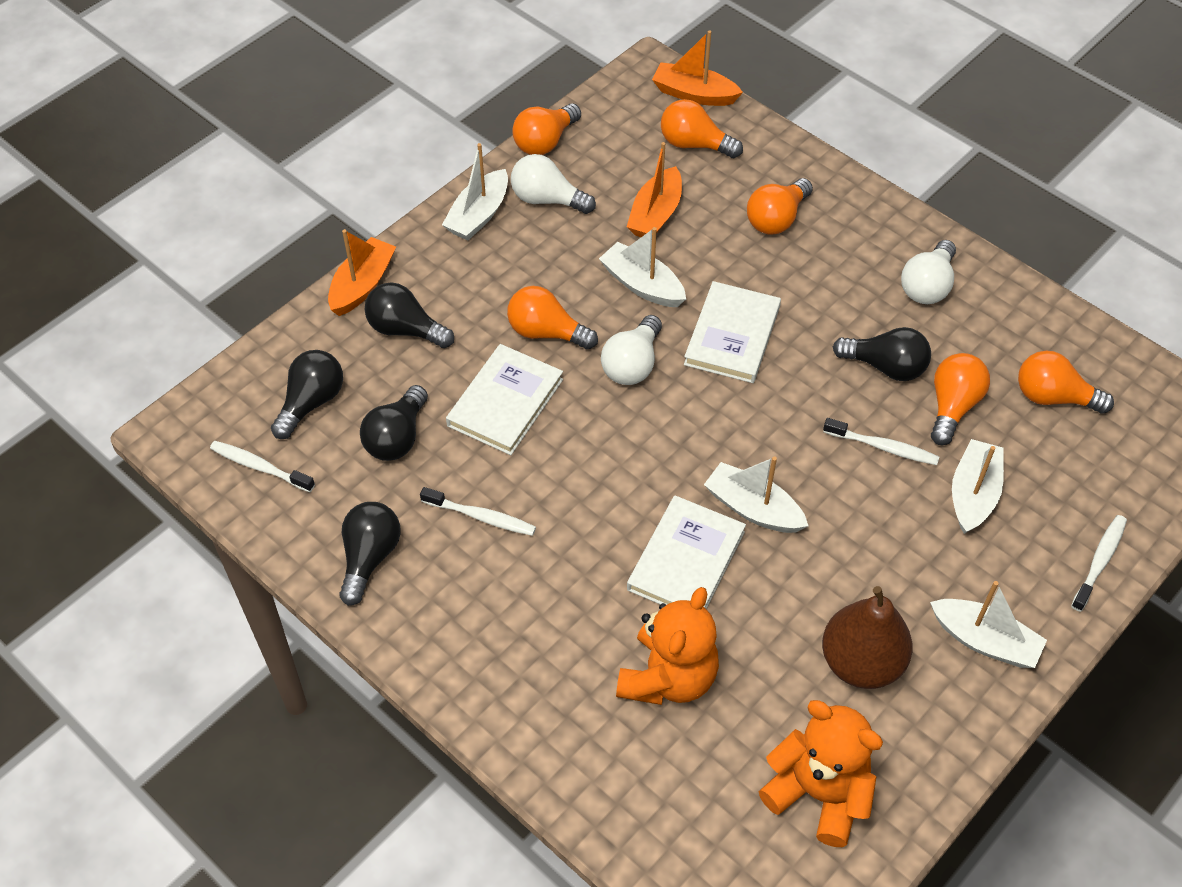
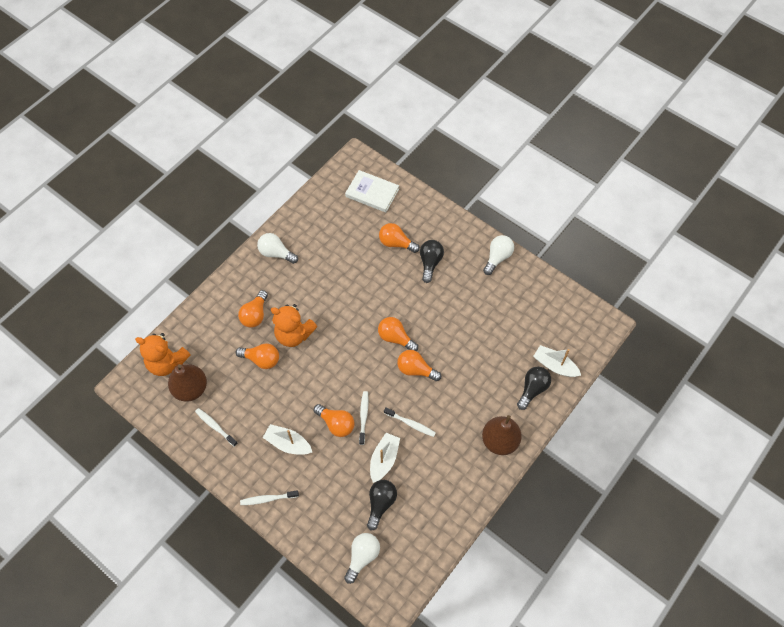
black light bulb: [271,350,343,439] [339,502,401,606] [360,385,428,461] [364,282,454,348] [833,327,931,381] = 5 -> [367,480,397,530] [420,240,444,283] [517,367,551,410] = 3
brown pear: [822,586,913,689] = 1 -> [168,364,207,402] [482,415,522,455] = 2
orange boat: [328,229,396,316] [627,142,682,237] [652,30,743,106] = 3 -> none = 0
white boat: [442,143,508,240] [599,227,686,307] [704,456,808,533] [930,581,1047,668] [952,439,1004,534] = 5 -> [263,424,312,455] [370,433,400,483] [533,345,581,377] = 3
white book: [446,344,563,455] [627,495,746,609] [684,281,781,383] = 3 -> [345,170,399,212] = 1

